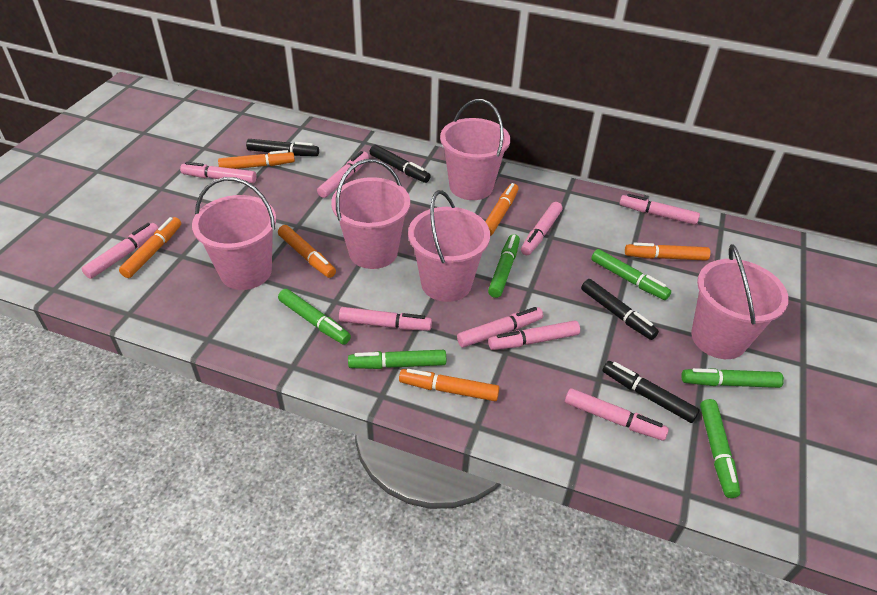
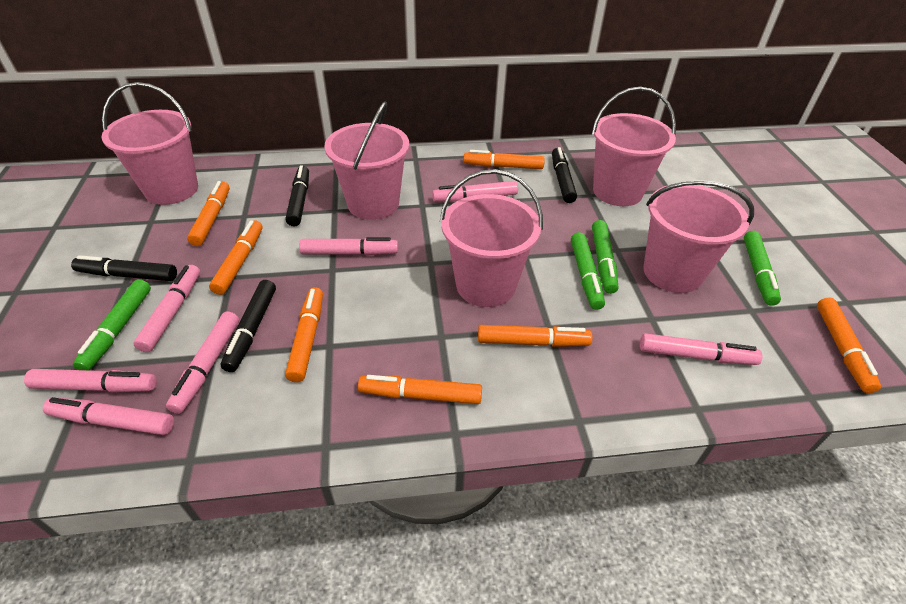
green marker: [278,289,351,345] [348,350,446,369] [488,234,520,298] [591,249,671,300] [681,368,784,388] [700,399,741,498] = 6 -> [73,279,151,370] [571,232,605,310] [592,220,618,294] [744,231,781,306] = 4
orange marker: [119,217,181,278] [218,150,295,169] [278,225,336,278] [399,369,499,401] [485,183,519,236] [625,243,710,261] = 6 -> [187,181,230,246] [209,220,263,295] [285,287,323,382] [358,375,482,404] [463,150,545,169] [478,325,592,347] [817,298,881,393] = 7
pink marker: [82,223,159,279] [180,162,256,183] [317,151,369,198] [339,307,432,331] [457,307,543,348] [488,320,580,350] [521,202,563,255] [565,388,669,441] [619,194,700,225] = 9 -> [24,369,157,393] [43,397,174,435] [133,265,200,352] [166,312,239,414] [299,237,398,256] [432,181,518,202] [640,333,763,365] = 7

